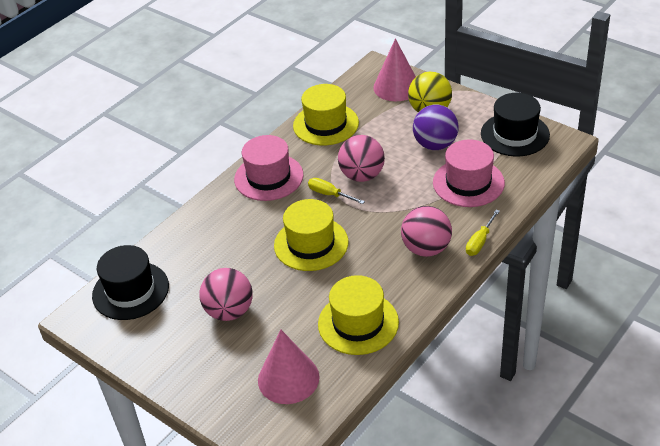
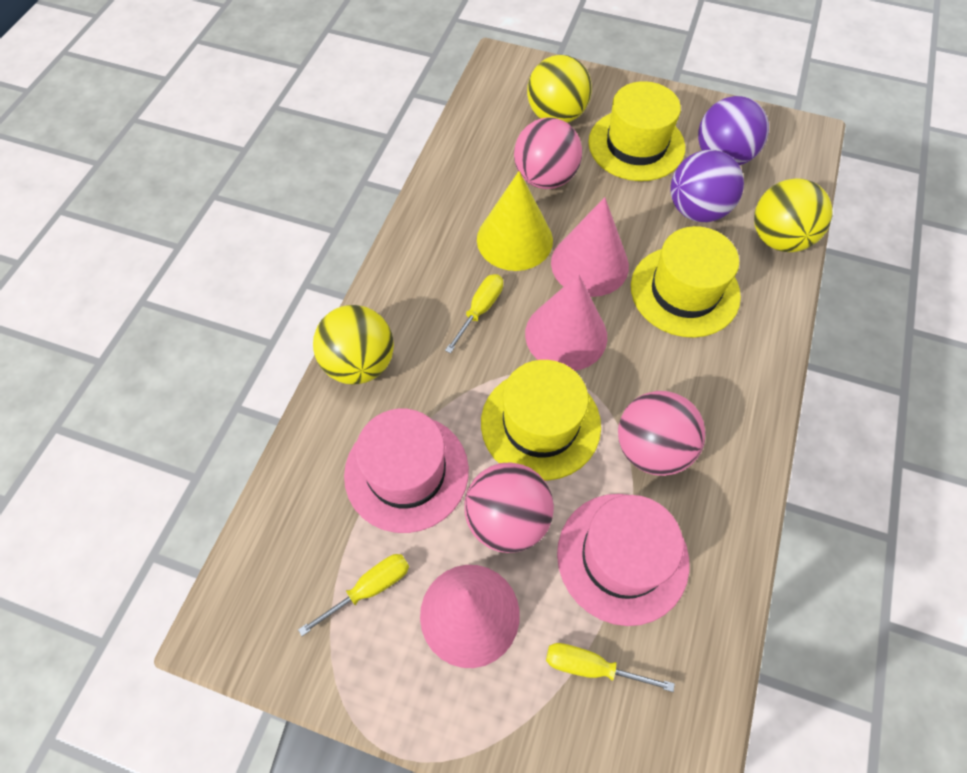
black hat: [92,245,169,320] [481,93,550,157] = 2 -> none = 0
pink cone: [258,330,320,404] [373,38,416,101] = 2 -> [420,565,520,668] [525,274,607,371] [551,197,629,297] = 3
purple ball: [413,105,459,150] = 1 -> [670,150,744,222] [698,96,769,166] = 2
yellow ball: [408,72,452,112] = 1 -> [313,305,394,385] [527,55,592,123] [754,178,832,252] = 3
yellow cone: none = 0 -> [477,171,553,271] = 1
yellow screwdriver: [308,178,365,204] [466,210,500,256] = 2 -> [298,554,409,636] [445,274,503,353] [546,643,675,692] = 3

